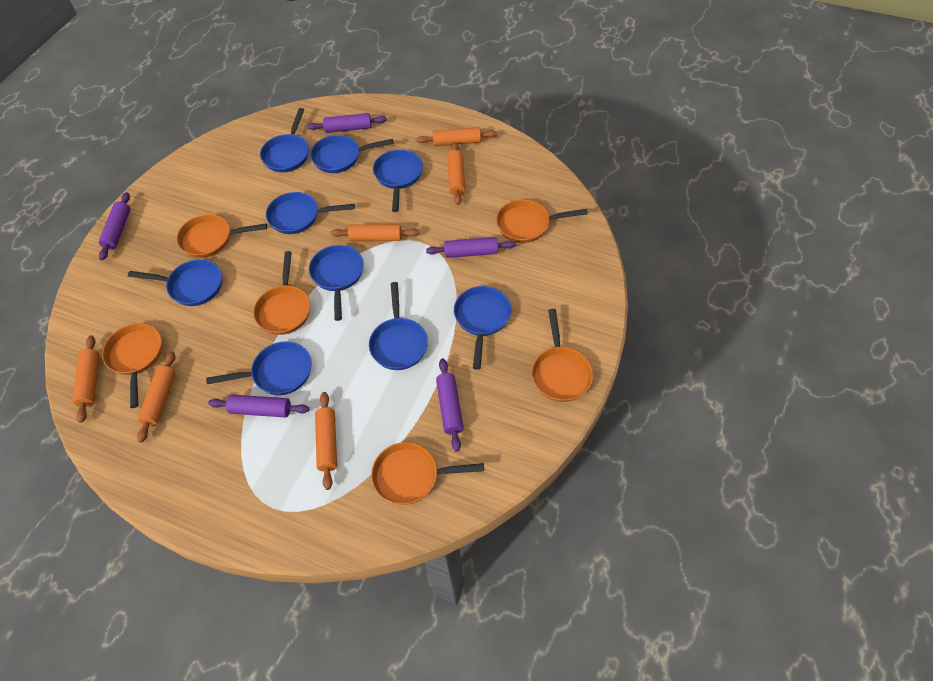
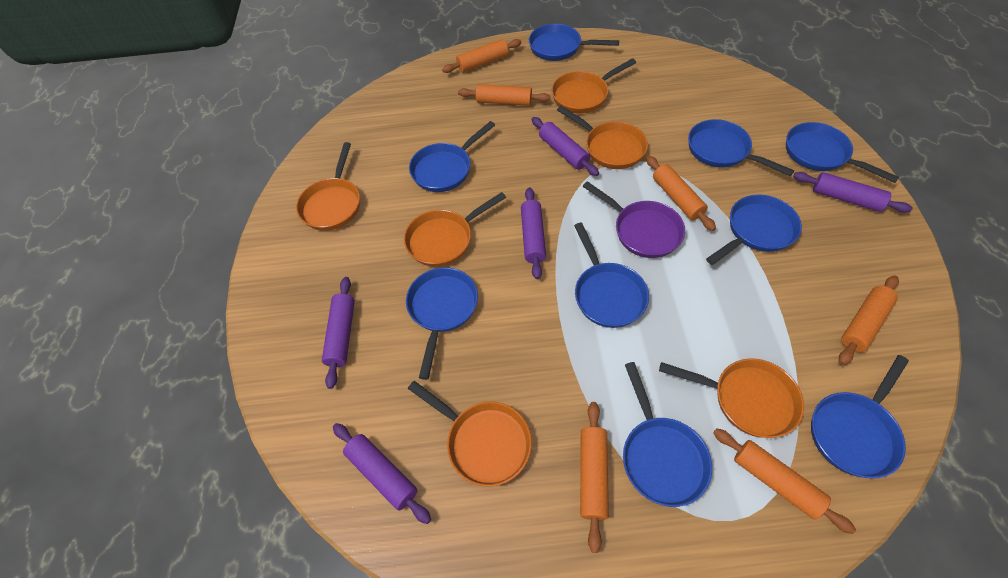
purple pan: none = 0 -> [582,181,685,258] = 1

